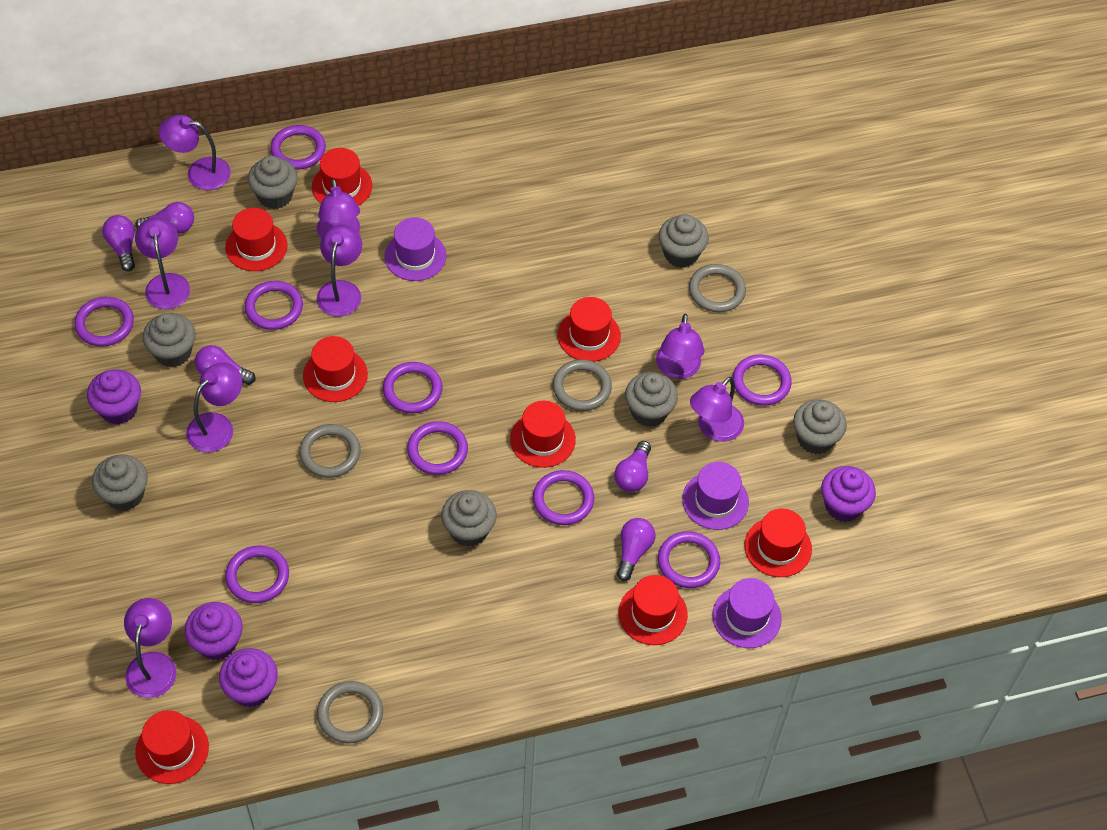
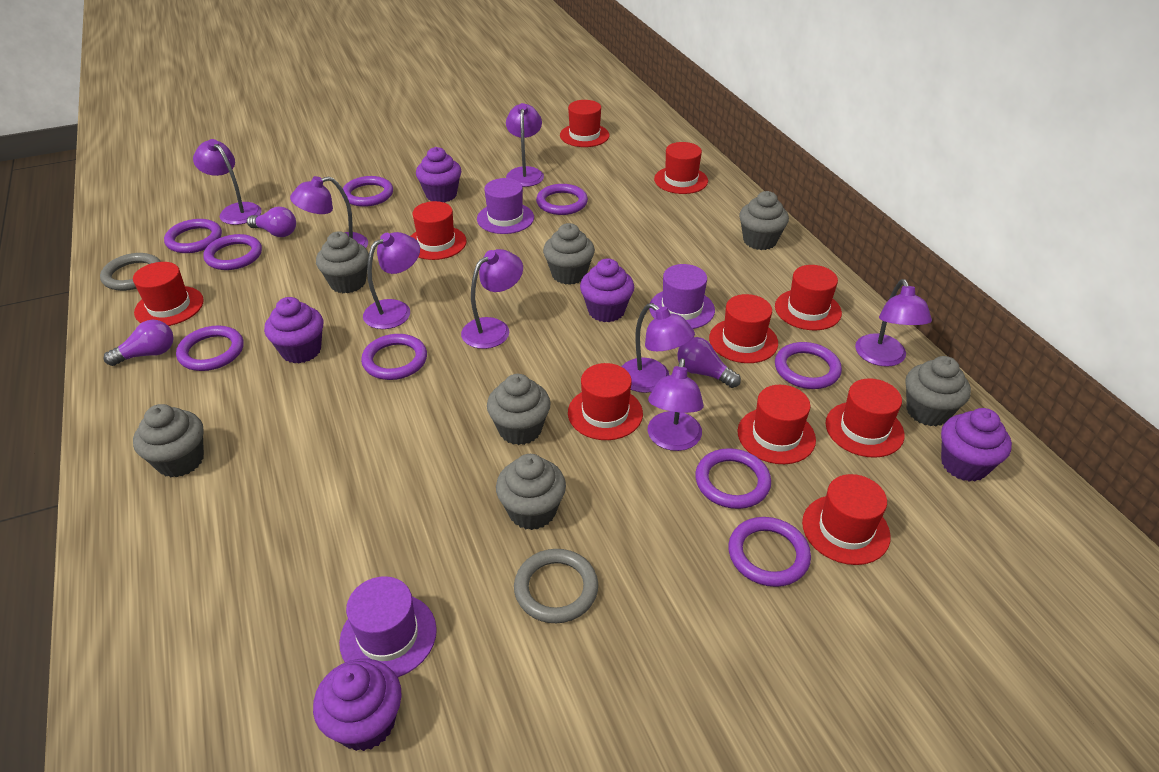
grey ring: [299,424,361,478] [317,681,383,744] [553,359,612,411] [689,264,746,312] = 4 -> [100,253,161,291] [514,549,598,623] = 2
purple cupcake: [87,369,141,425] [185,602,243,660] [219,648,278,708] [821,466,876,522] = 4 -> [264,297,324,363] [313,658,402,751] [416,147,461,202] [580,258,634,322] [941,408,1012,482] = 5
purple light bulb: [102,215,135,271] [135,202,194,233] [195,345,255,385] [614,441,651,492] [617,518,655,581] = 5 -> [104,320,174,366] [247,207,296,237] [677,337,741,388] = 3
red hat: [135,710,209,784] [225,208,288,271] [303,336,368,402] [312,148,372,206] [510,401,576,468] [558,297,621,362] [618,575,688,645] [744,508,812,577] = 8 -> [133,262,204,326] [411,201,467,260] [560,100,609,147] [568,363,643,440] [654,142,708,194] [709,294,778,363] [737,385,816,464] [775,265,842,330] [802,474,891,565] [826,378,905,458] = 10

